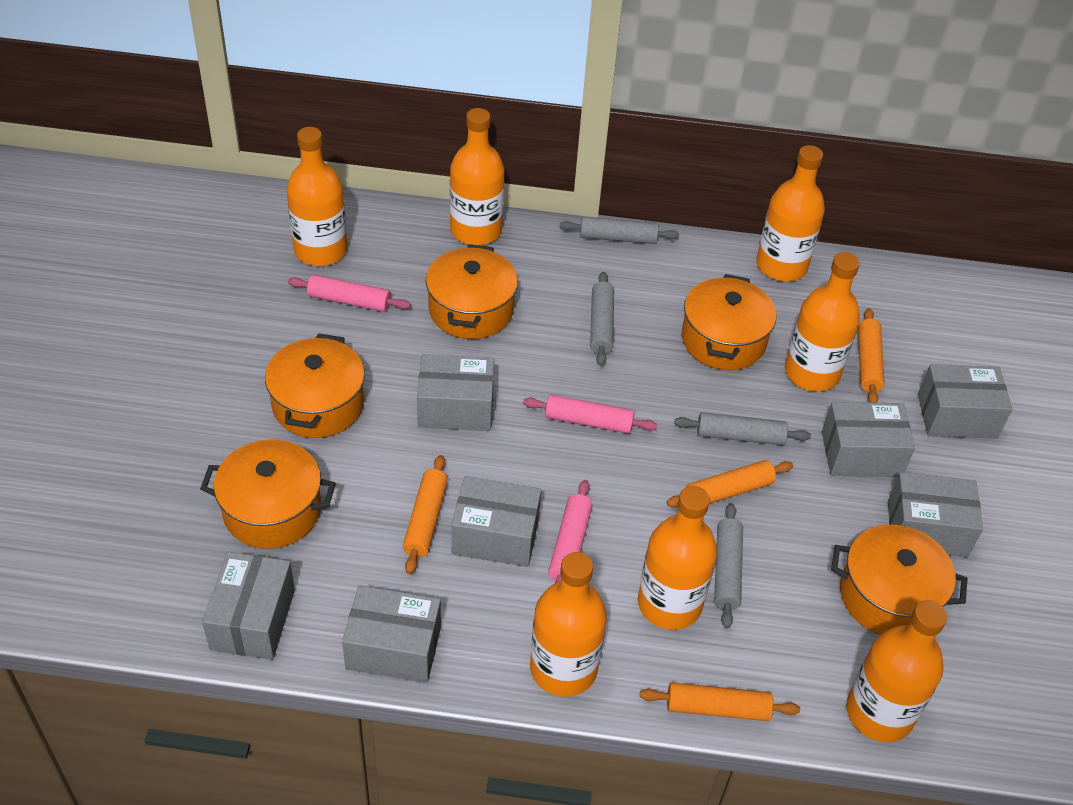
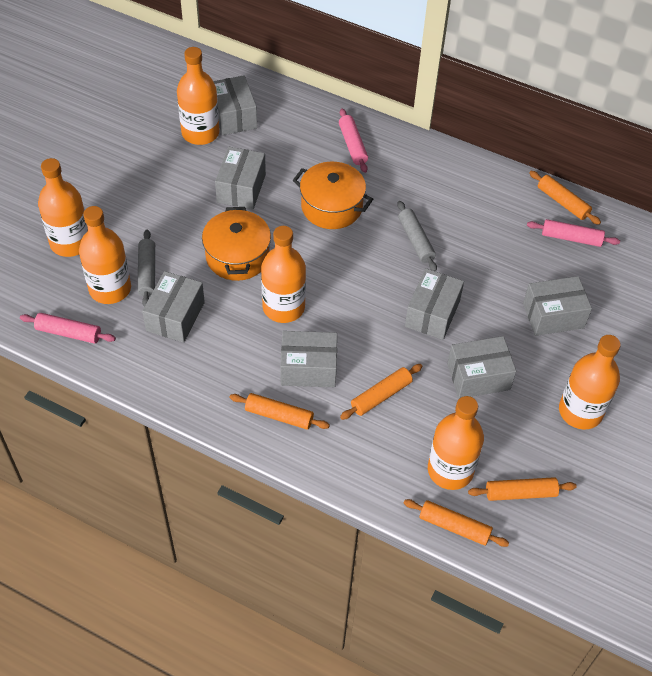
grey rolling pin: [560,217,679,244] [590,272,614,366] [674,412,811,445] [714,503,743,629] = 4 -> [137,229,155,307] [397,201,437,271] = 2
orange bottle: [287,127,347,266] [450,108,504,245] [530,552,607,697] [638,486,717,630] [756,145,825,282] [785,252,860,392] [846,600,947,743] = 7 -> [38,158,88,257] [79,206,131,304] [177,47,220,145] [261,226,306,323] [428,396,484,490] [559,335,621,429] = 6
orange pot: [200,439,336,549] [265,333,365,438] [426,244,518,339] [682,274,777,370] [831,525,967,635] = 5 -> [202,207,271,281] [293,162,373,229] = 2
orange rolling pin: [403,455,448,574] [640,683,800,721] [667,460,793,507] [858,308,885,403] = 4 -> [229,393,330,430] [340,364,422,420] [404,499,509,547] [468,477,577,501] [529,171,601,225] = 5

